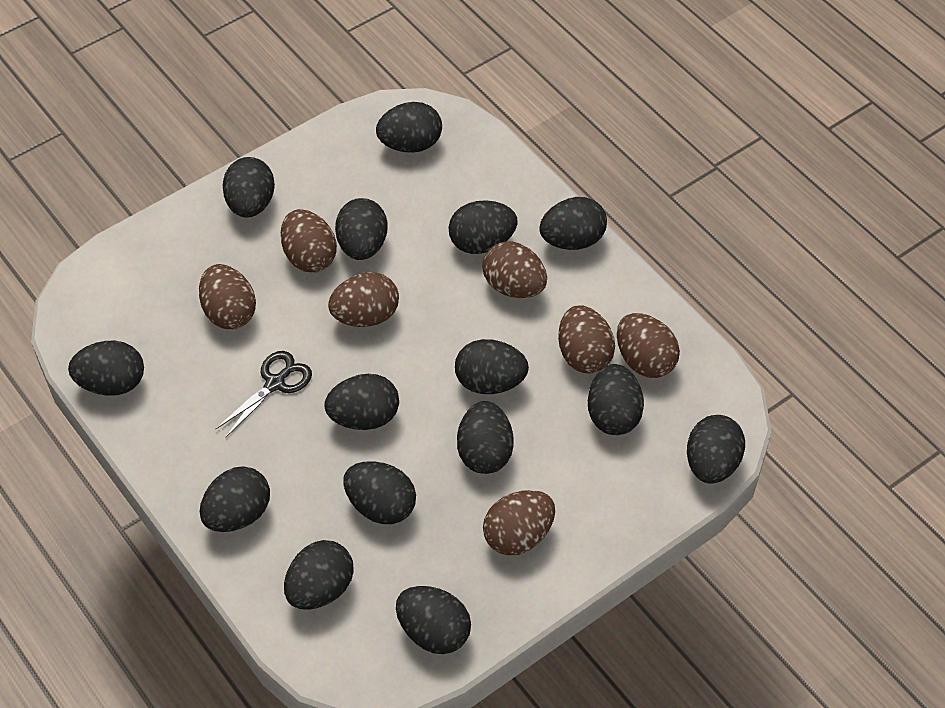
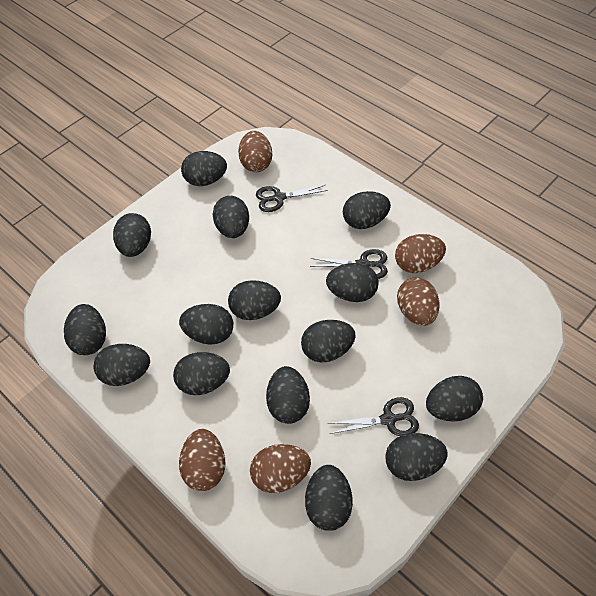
black scissors: [216,351,312,437] = 1 -> [256,185,328,212] [310,249,388,279] [327,397,419,436] = 3
brown egg: [199,264,256,330] [281,209,337,273] [328,272,399,327] [482,241,547,298] [483,490,555,556] [558,305,615,374] [617,313,680,378] = 7 -> [179,429,226,491] [238,131,272,172] [250,444,311,493] [395,234,446,273] [397,278,439,326] = 5

